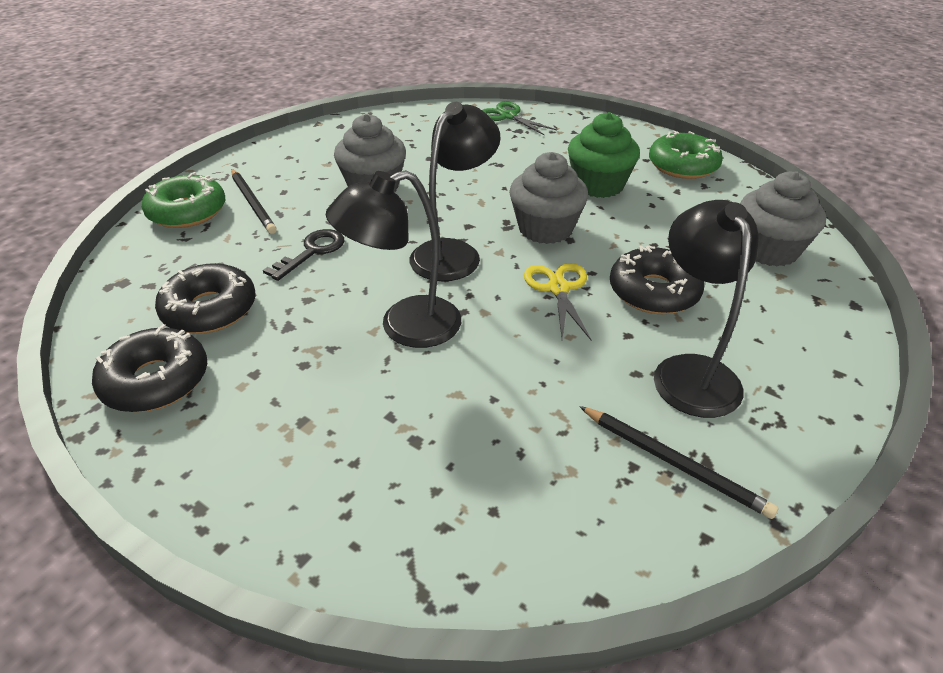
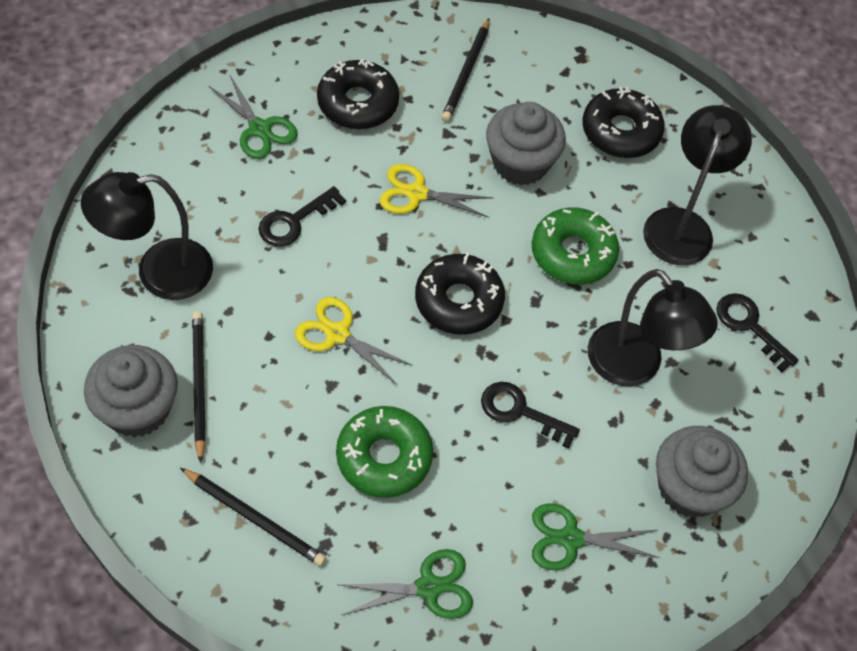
black key: [263,229,344,281] = 1 -> [258,186,346,247] [481,382,580,449] [716,293,799,372] = 3
black pencil: [231,169,277,234] [579,406,778,519] = 2 -> [180,468,326,566] [192,311,206,463] [441,18,489,122] = 3
green cupcake: [568,112,640,198] = 1 -> none = 0
green scissors: [482,101,557,135] = 1 -> [209,75,298,159] [339,549,473,619] [532,503,660,570] = 3
yellow scissors: [524,263,591,340] = 1 -> [295,297,413,385] [379,164,494,218] = 2

